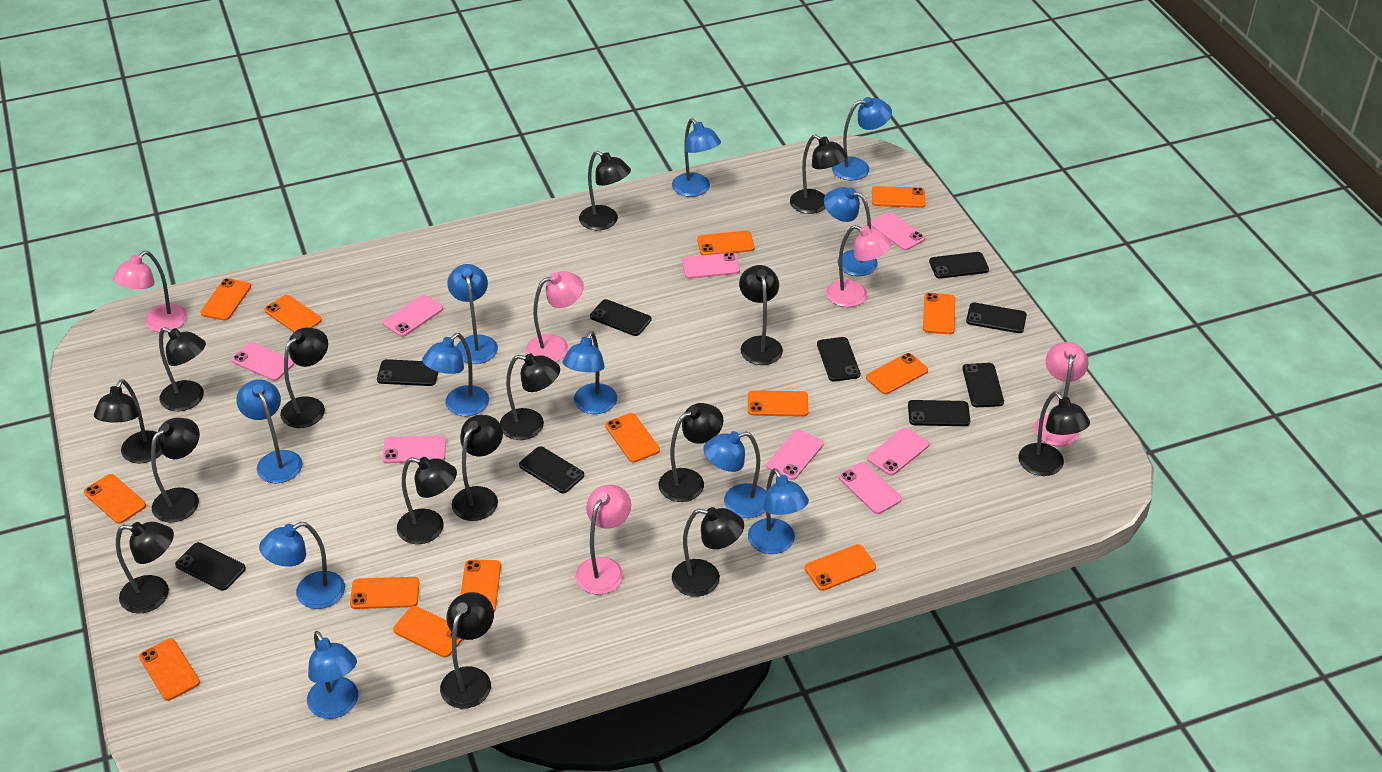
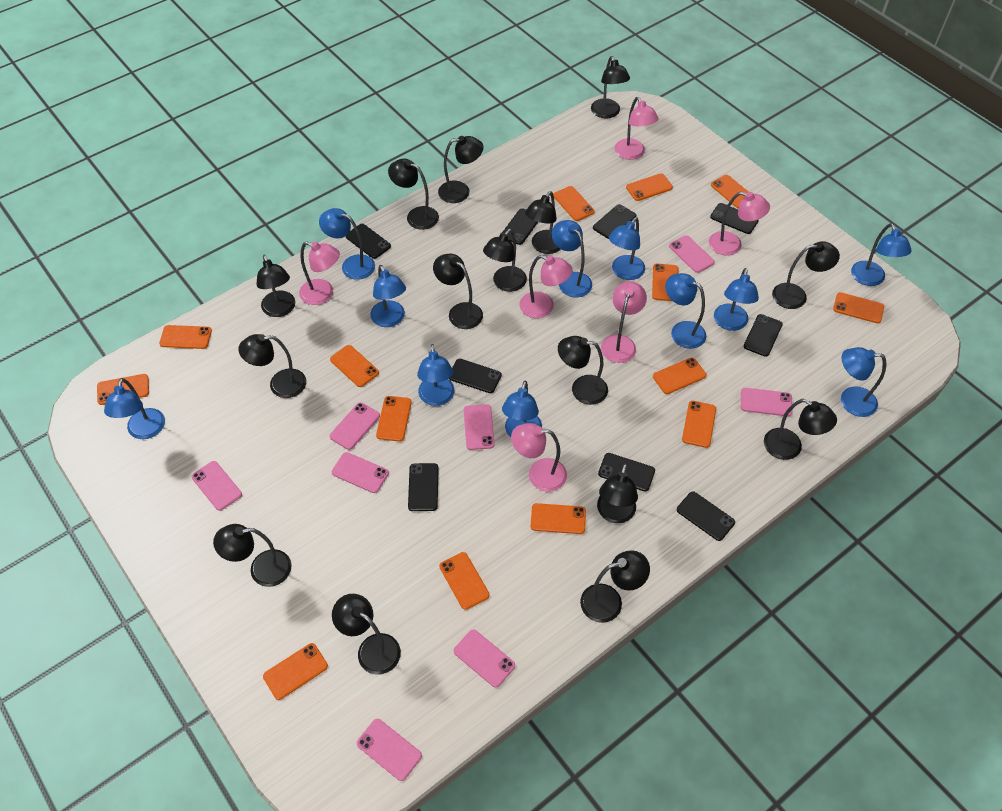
pink lamp: [113,251,187,332] [526,271,584,362] [575,485,631,595] [826,225,892,307] [1034,342,1089,446] = 5 -> [299,242,340,305] [511,423,567,492] [520,255,573,318] [601,282,647,363] [615,97,659,160] [709,192,770,255] = 6

